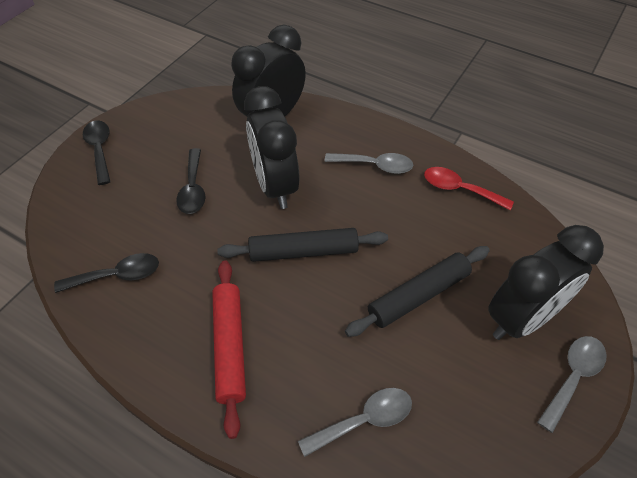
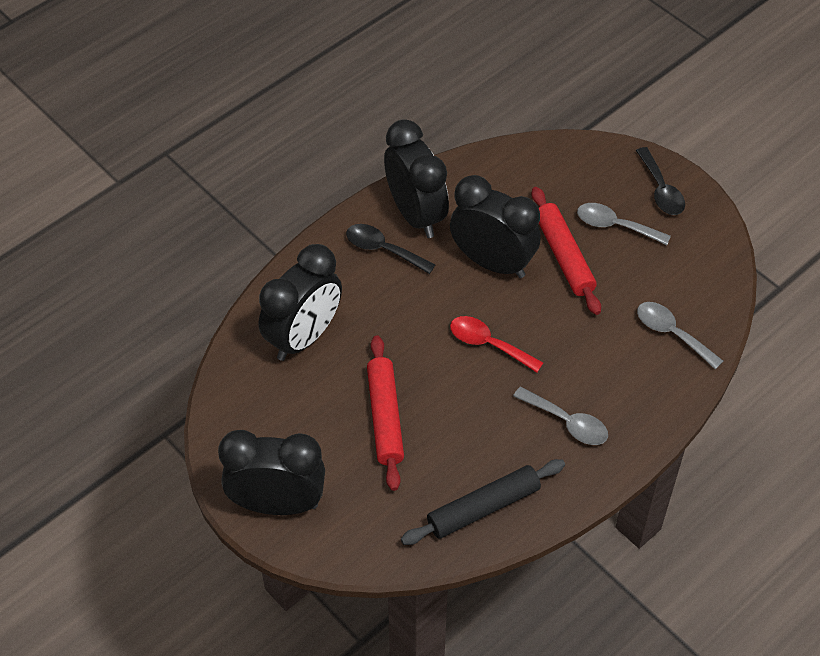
black clock: [231,25,306,117] [244,86,299,209] [488,225,604,340] = 3 -> [218,430,325,515] [259,244,342,361] [384,119,449,238] [450,175,541,278] = 4
black rolling pin: [217,228,388,262] [345,246,490,337] = 2 -> [401,459,565,545] = 1
black spoon: [54,253,159,293] [83,120,111,185] [176,148,206,214] = 3 -> [346,224,435,274] [636,147,685,215] = 2
red rolling pin: [212,260,246,439] = 1 -> [367,335,404,491] [531,187,601,315] = 2

